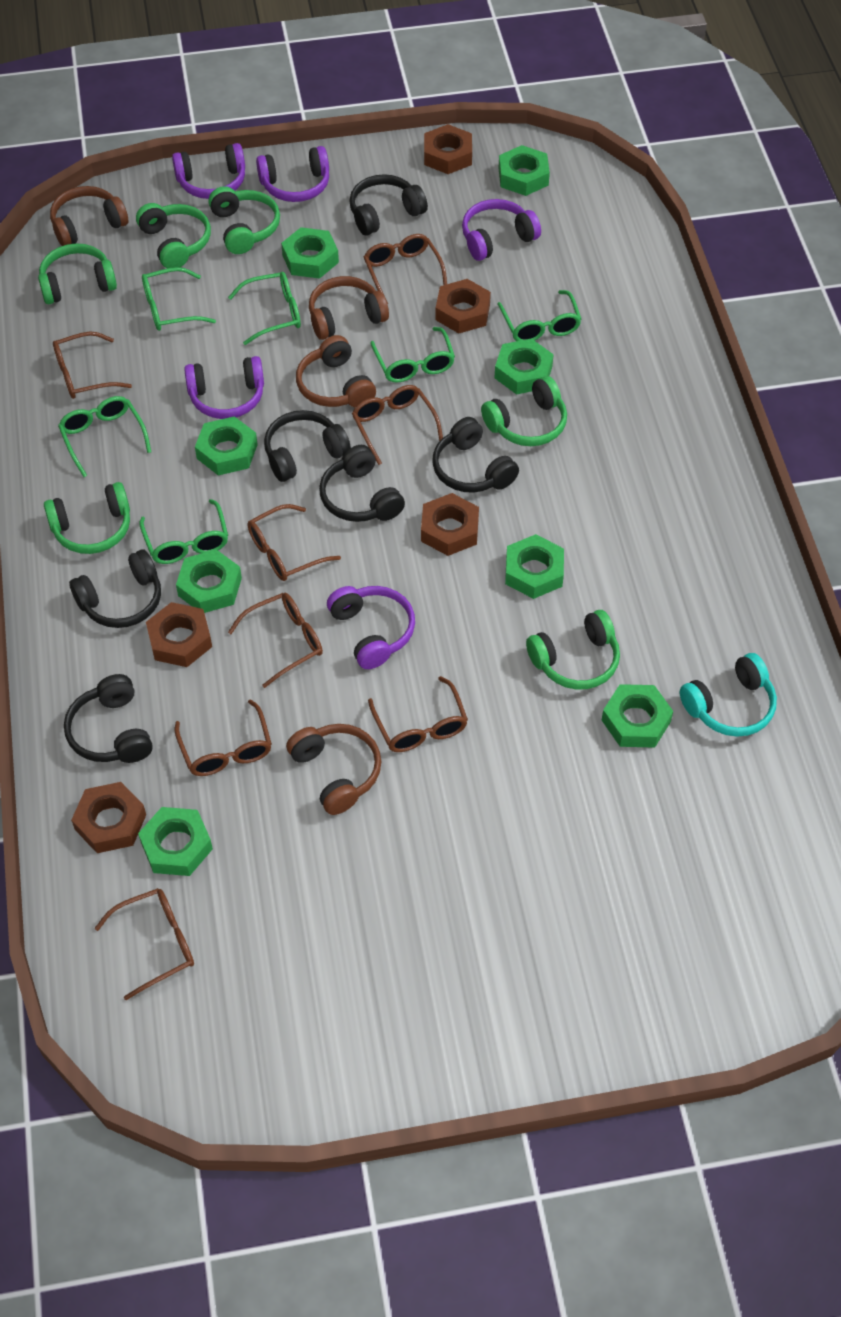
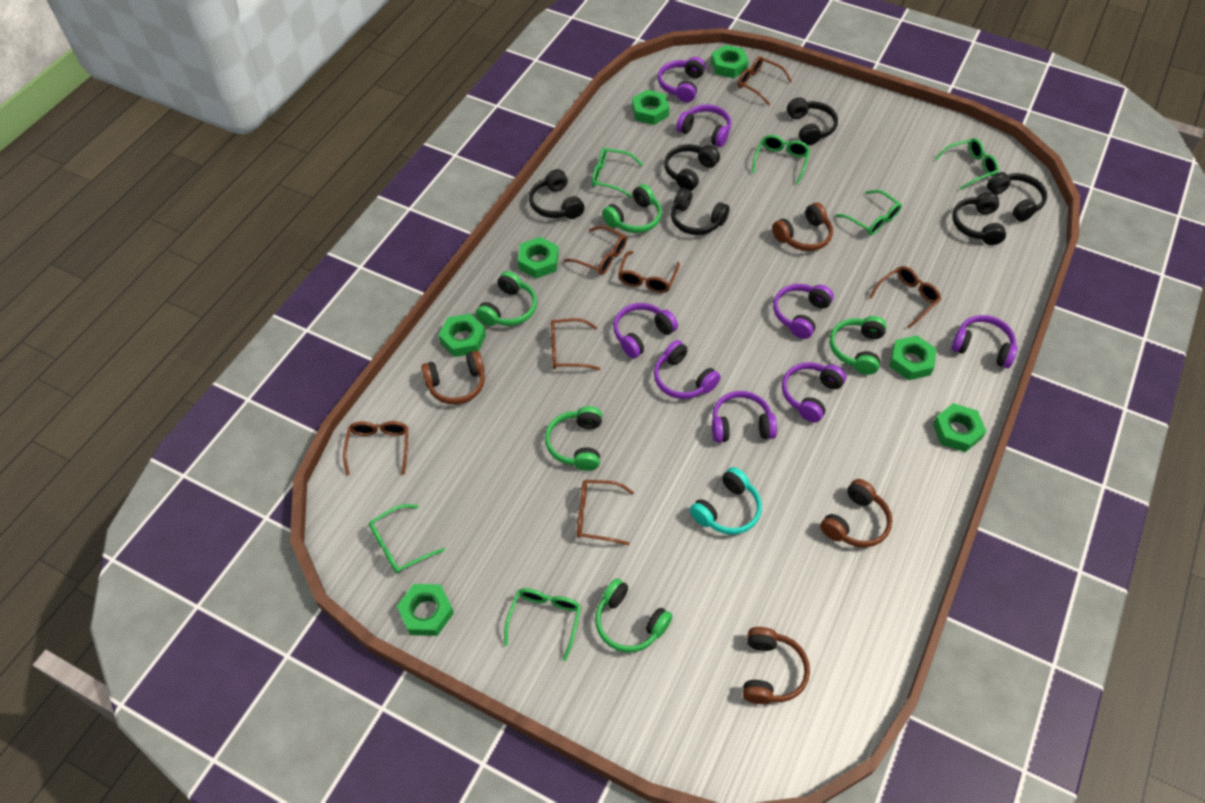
brown glasses: [53,332,132,399] [95,888,194,1000] [174,699,272,776] [228,593,323,688] [248,504,341,581] [352,385,443,465] [364,234,447,304] [368,676,468,752] = 8 -> [343,421,408,476] [551,318,600,370] [564,226,627,275] [577,480,634,545] [618,251,680,293] [738,56,792,105] [869,266,941,328] = 7
brown nut: [71,782,146,853] [146,602,212,667] [421,493,479,556] [424,124,472,174] [435,279,491,334] = 5 -> none = 0
green headphones: [38,243,117,304] [44,482,130,554] [136,203,211,269] [208,186,280,254] [481,376,567,446] [526,610,620,690] = 6 -> [476,271,537,326] [545,406,602,471] [595,578,672,653] [602,184,662,233] [830,316,887,375] = 5
green nut: [138,807,213,876] [176,549,242,613] [195,416,258,475] [281,227,339,279] [495,339,554,395] [498,145,550,196] [505,534,564,599] [602,684,673,748] = 8 -> [397,584,454,636] [439,313,486,357] [518,237,559,279] [632,90,669,125] [711,45,749,78] [889,335,937,380] [933,403,986,452] = 7
purple headphones: [172,143,245,199] [184,356,264,419] [256,146,329,202] [327,586,415,669] [462,199,541,261] = 5 -> [613,303,678,358] [654,340,721,399] [658,57,706,102] [676,104,731,147] [712,391,777,443] [773,284,834,339] [782,362,846,423] [951,315,1017,368] = 8

